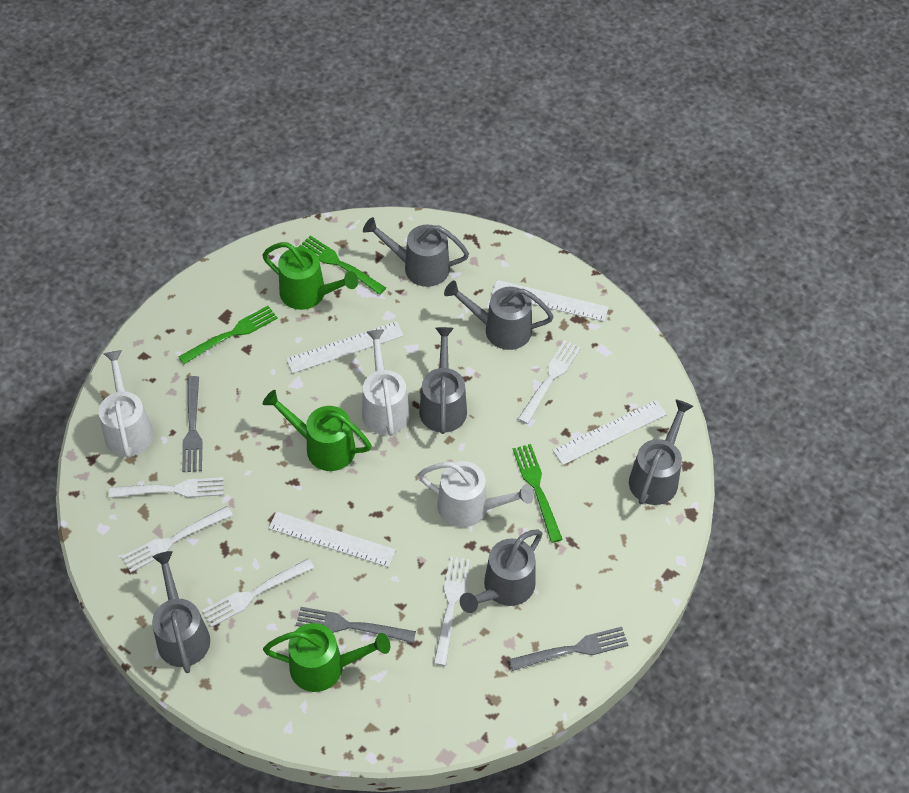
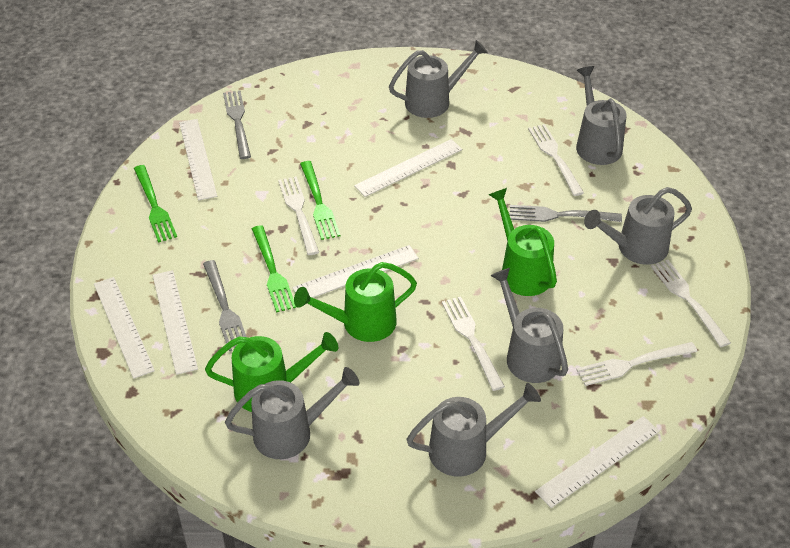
white ruler: [268,511,396,567] [286,321,404,374] [492,280,609,322] [553,400,667,465] = 4 -> [94,277,155,379] [153,270,198,375] [179,119,217,200] [292,245,419,298] [354,139,462,197] [535,416,660,508] = 6
white watering can: [99,350,154,458] [362,329,410,436] [418,461,534,527] = 3 -> none = 0

